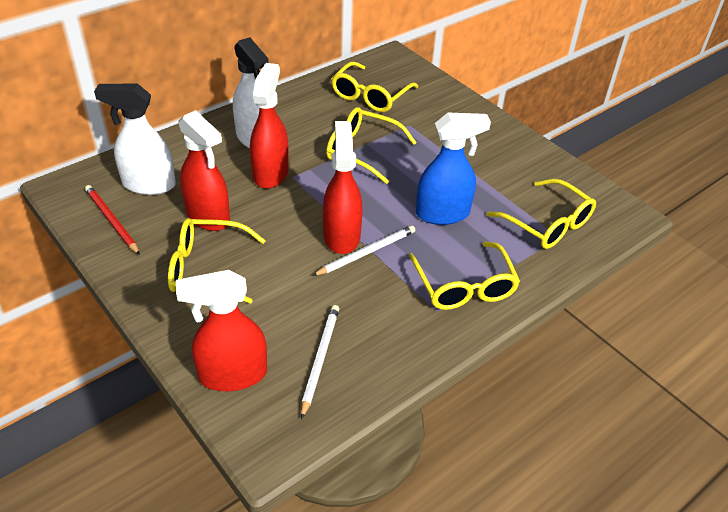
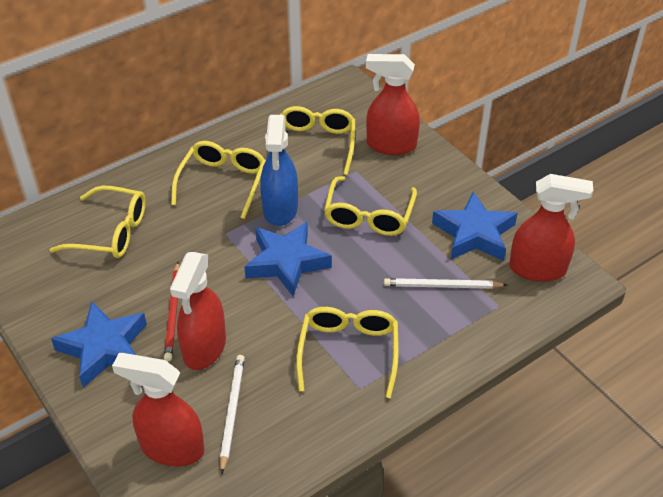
blue star: none = 0 -> [51,301,147,388] [244,221,332,296] [432,191,518,261] = 3
white spray bottle: [94,84,176,195] [233,37,269,148] = 2 -> none = 0

